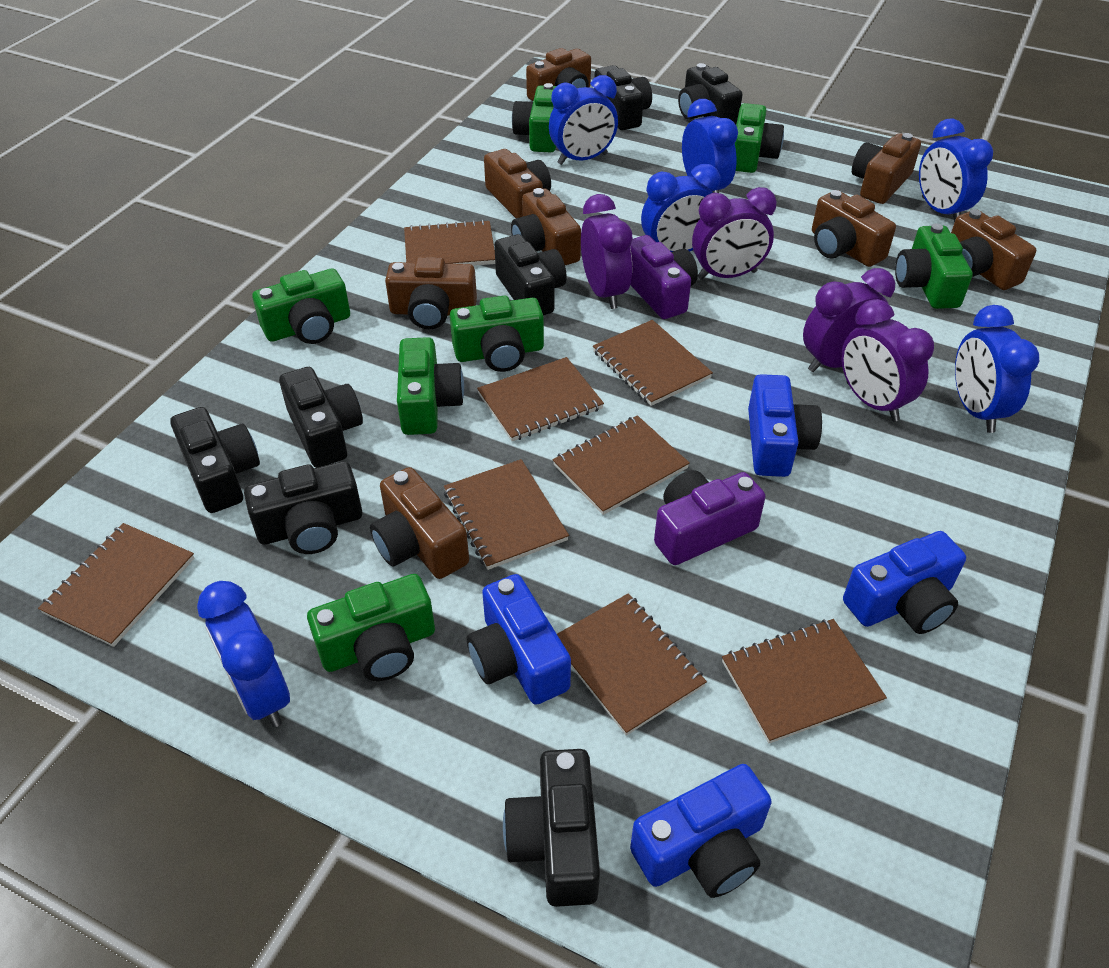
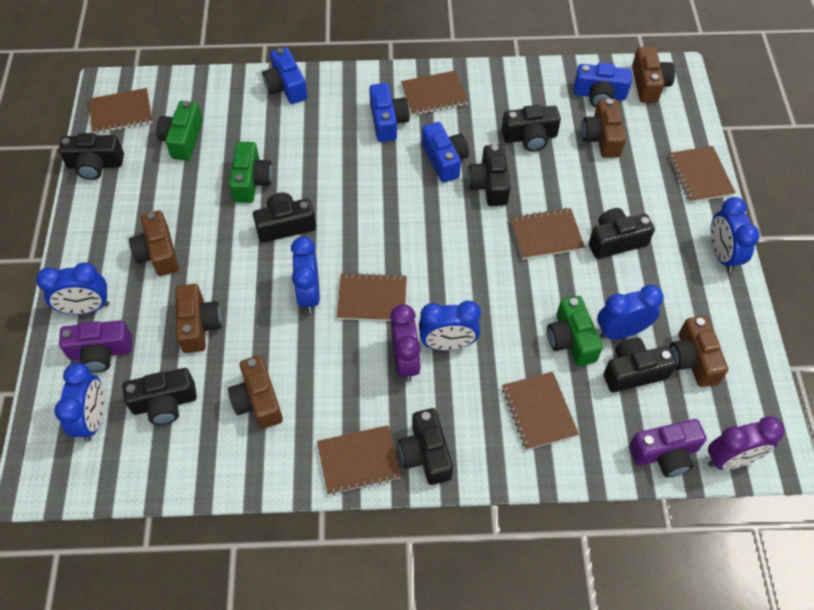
black camera: [170,407,260,513] [244,461,362,554] [279,367,363,468] [494,234,567,315] [503,749,600,907] [594,65,652,130] [678,63,743,125] = 7 -> [59,133,124,180] [122,368,197,425] [253,192,316,243] [399,408,453,485] [468,145,511,206] [501,105,561,152] [589,208,655,259] [603,338,677,393] = 8
brown camera: [370,467,469,579] [385,257,477,329] [484,149,551,218] [511,188,581,265] [526,48,591,101] [812,190,896,267] [852,133,921,204] [951,209,1036,290] = 8 -> [129,210,179,276] [175,284,222,353] [228,355,283,429] [582,99,626,158] [632,46,675,103] [669,316,728,387] = 6
brown notebook: [38,523,194,647] [404,220,495,266] [444,459,569,570] [477,357,604,441] [553,415,690,515] [557,593,707,736] [593,320,713,406] [722,619,887,743] = 8 -> [89,88,152,134] [317,425,401,495] [337,272,407,321] [401,70,469,115] [502,371,579,450] [510,208,585,260] [669,146,736,202] = 7
green camera: [252,269,350,344] [307,574,435,681] [397,337,464,435] [450,296,544,372] [512,83,556,152] [735,103,784,173] [895,223,973,309] = 7 -> [156,101,203,160] [229,142,273,203] [547,296,603,366] = 3
purple clock: [581,194,632,309] [692,187,777,280] [803,268,895,372] [841,299,934,421] = 4 -> [390,304,421,382] [708,416,785,470] = 2

